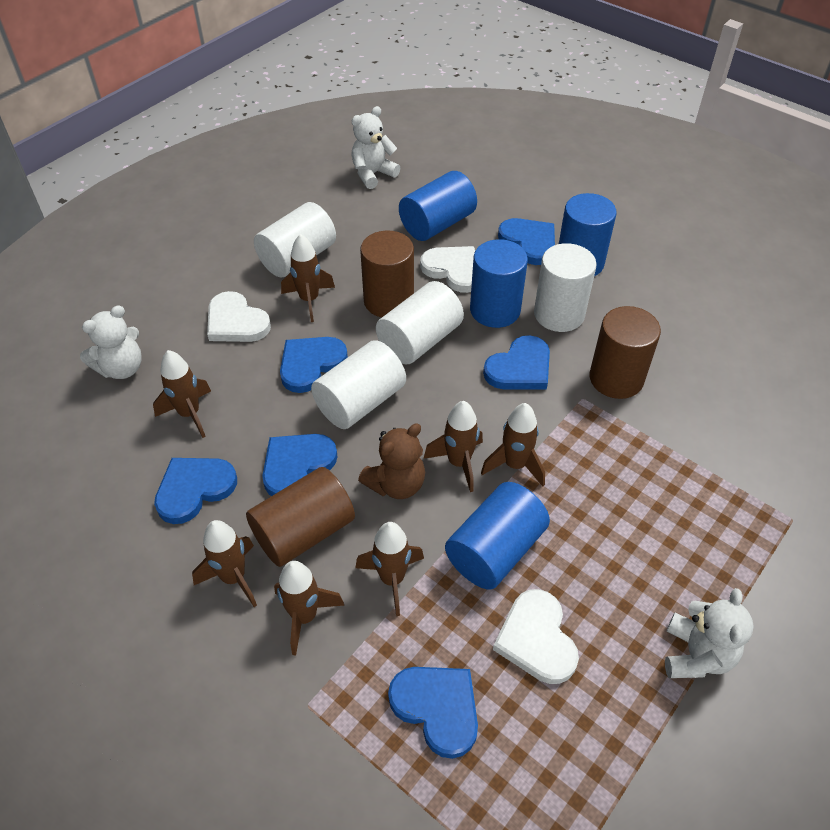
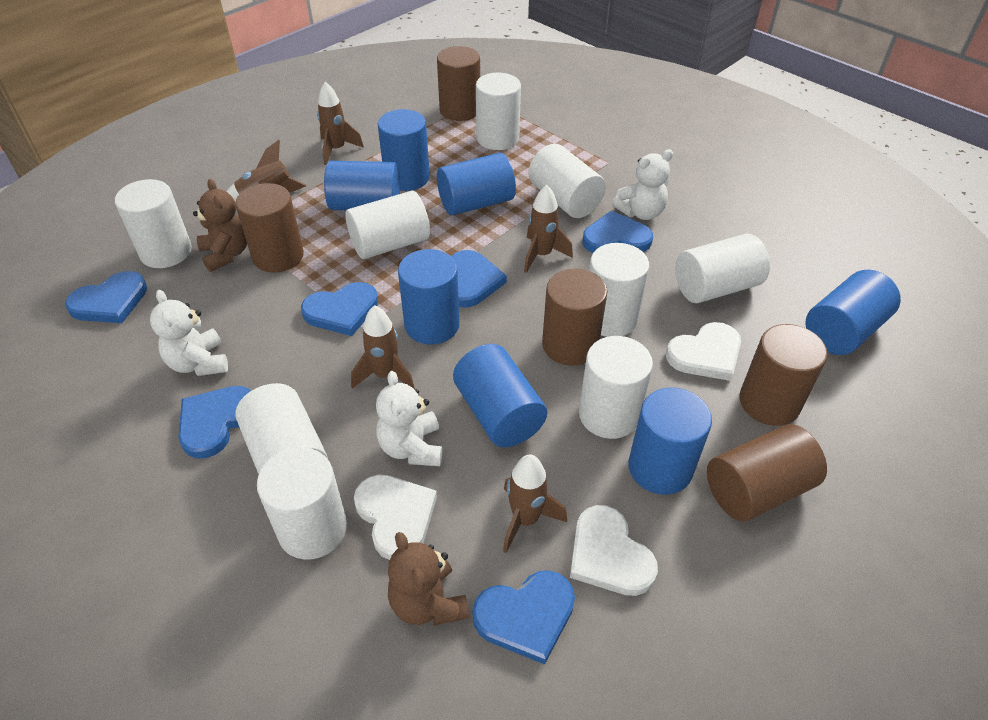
blue cylinder: [399,171,477,241] [445,482,550,590] [470,239,528,328] [559,193,617,276] = 4 -> [324,161,400,210] [378,109,430,191] [398,249,460,344] [437,153,516,215] [453,344,547,447] [628,387,712,495] [805,270,901,355] = 7
brown cylinder: [246,467,355,567] [360,231,414,317] [590,306,661,399] = 3 -> [235,183,304,273] [437,46,480,121] [542,269,607,366] [707,424,827,521] [739,324,828,426] = 5
brown rocket: [153,350,211,438] [192,520,257,607] [274,561,345,656] [281,234,335,322] [355,522,424,616] [424,401,483,492] [481,403,545,486] = 7 -> [226,140,306,203] [317,82,364,165] [351,305,415,390] [503,454,567,553] [524,185,573,273] = 5
brown teddy bear: [358,424,425,499] = 1 -> [193,179,247,272] [388,532,469,626] = 2
white cylinder: [254,202,336,278] [311,340,406,429] [376,281,464,364] [534,243,596,332] = 4 -> [115,179,192,268] [235,383,328,474] [257,447,347,560] [345,191,430,259] [476,73,521,150] [528,144,606,218] [579,336,653,439] [589,243,649,337] [675,234,770,303] = 9

